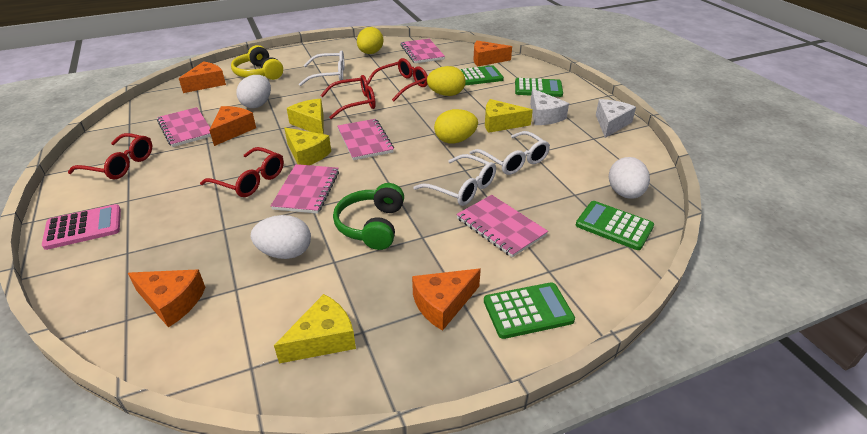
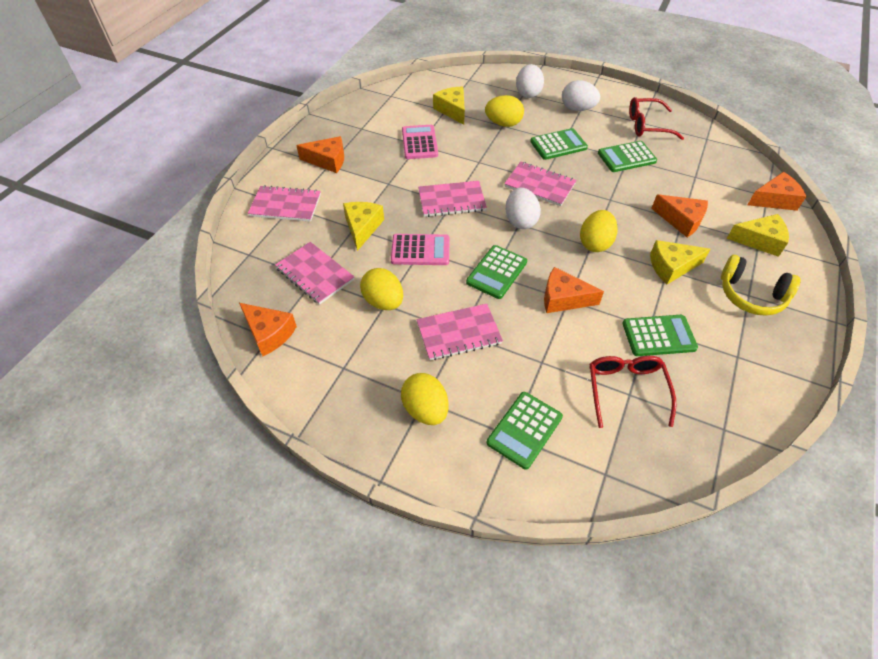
green calculator: [460,65,504,85] [484,282,575,339] [515,78,563,97] [576,201,654,250] = 4 -> [466,245,527,299] [487,392,563,470] [530,128,588,160] [598,141,657,172] [622,315,698,356] = 5
green headphones: [333,183,404,250] = 1 -> none = 0
pink calculator: [42,204,121,250] = 1 -> [391,234,450,265] [402,125,438,159] = 2
red glasses: [68,133,152,179] [200,147,284,197] [320,75,376,119] [367,58,428,102] = 4 -> [590,356,676,428] [629,97,684,140] = 2
white cheese: [530,89,569,125] [596,99,636,138] = 2 -> none = 0
white glasses: [299,50,345,86] [413,154,496,206] [470,131,550,175] = 3 -> none = 0
yellow egg: [357,27,383,54] [427,66,466,96] [434,109,478,144] = 3 -> [360,268,403,310] [401,373,448,425] [485,95,524,127] [580,210,618,252] = 4

